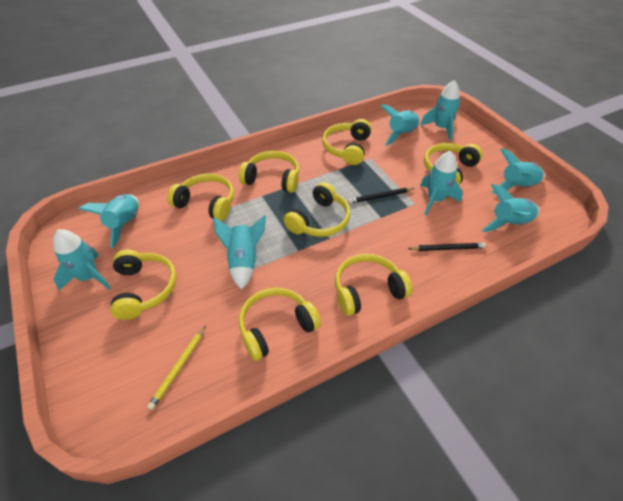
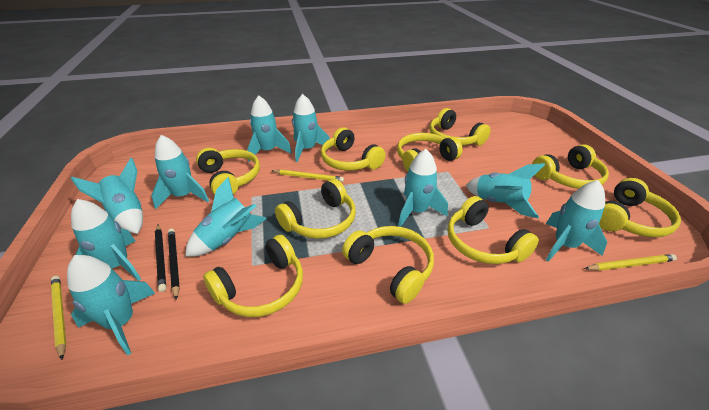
turquoise rocket: [53,229,111,290] [78,194,139,248] [213,215,266,290] [381,105,420,146] [420,80,460,141] [420,151,463,215] [481,184,540,232] [491,148,545,194] = 8 -> [67,255,155,355] [71,158,143,234] [71,199,141,281] [151,135,209,209] [185,177,267,257] [247,95,292,162] [292,94,332,162] [398,149,448,227] [466,163,545,218] [546,180,607,262] = 10
yellow headphones: [111,250,177,320] [167,174,234,221] [239,151,299,193] [239,288,321,361] [284,182,350,237] [322,119,372,165] [335,254,413,316] [424,143,483,185] = 8 -> [196,148,260,195] [203,235,303,317] [275,179,356,239] [321,127,386,171] [342,226,434,304] [397,133,463,171] [429,108,491,146] [447,196,539,264] [532,144,609,189] [599,178,681,238] = 10
yellow pencil: [147,326,206,410] = 1 -> [51,276,66,360] [272,169,344,182] [584,254,677,271] = 3

